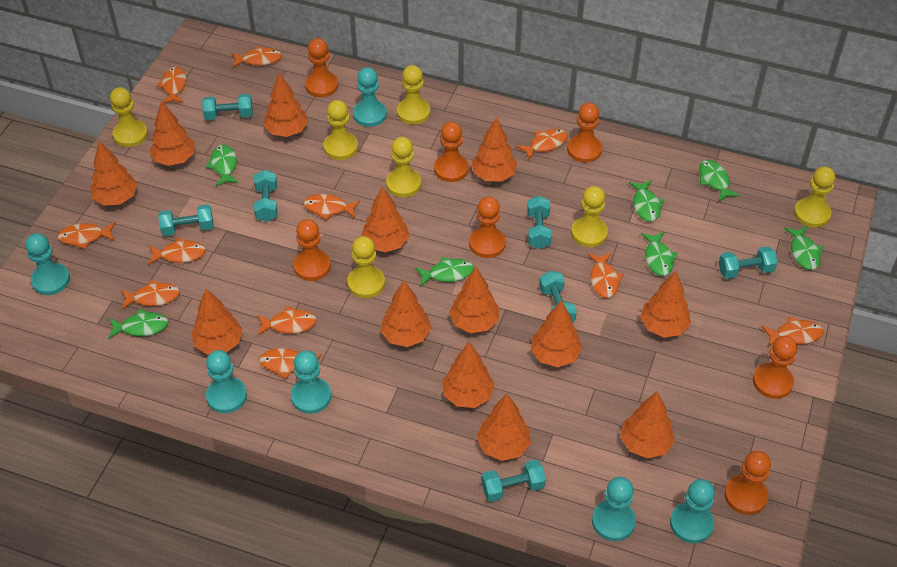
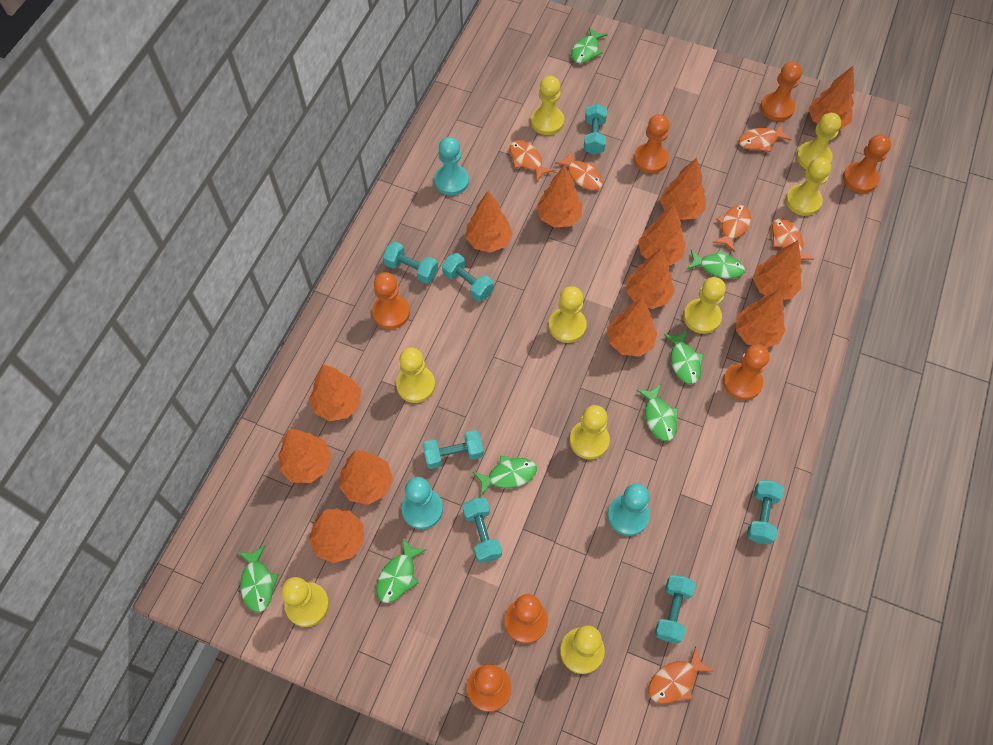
orange fish: [57,222,115,249] [121,280,180,310] [148,238,206,265] [156,67,187,103] [232,46,282,68] [257,306,317,336] [259,348,322,379] [304,194,360,221] [516,129,568,160] [588,253,624,298] [761,317,824,347] = 11 -> [509,140,554,181] [555,151,603,190] [648,646,713,704] [713,205,751,252] [739,124,792,152] [772,218,814,260] = 6
turquoise pawn: [25,233,70,295] [206,350,247,413] [291,351,331,414] [353,67,387,127] [592,477,636,541] [670,479,715,543] = 6 -> [401,477,443,529] [434,137,469,196] [608,484,650,536] = 3
yellow pawn: [110,87,148,147] [323,100,358,160] [347,236,385,298] [386,137,421,197] [397,65,430,125] [571,186,608,247] [794,166,836,228] = 7 -> [281,577,329,627] [396,347,435,403] [531,76,564,135] [549,286,587,343] [560,626,605,674] [570,405,610,459] [683,277,726,334] [786,157,831,216] [796,113,841,169] = 9

